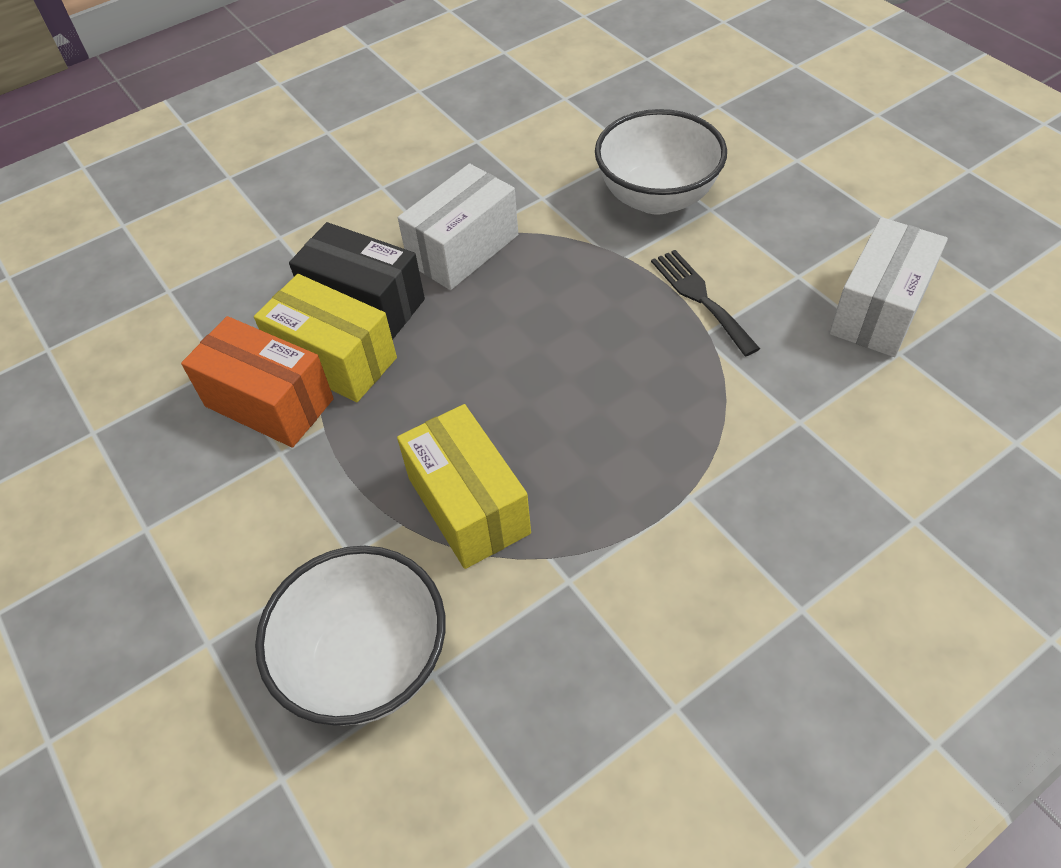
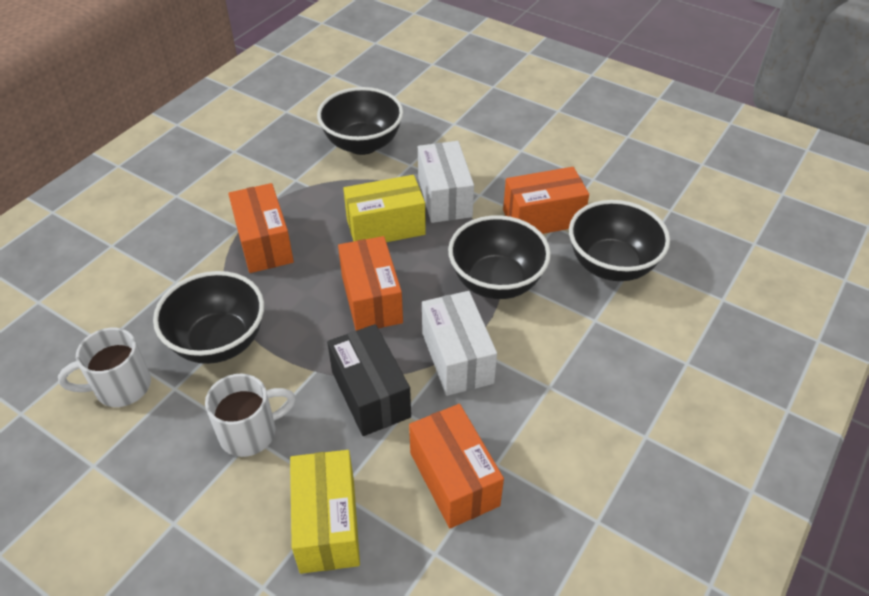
black bowl: none = 0 -> [153,271,264,364] [317,87,403,155] [448,215,551,299] [569,200,670,281] = 4
black fork: [651,250,760,356] = 1 -> none = 0
orange box: [181,316,334,448] = 1 -> [228,183,294,273] [338,236,403,331] [409,404,504,528] [503,167,589,234] = 4
white bowl: [255,546,445,726] [595,109,727,215] = 2 -> none = 0
white mug: none = 0 -> [58,327,151,407] [205,374,296,457] = 2

